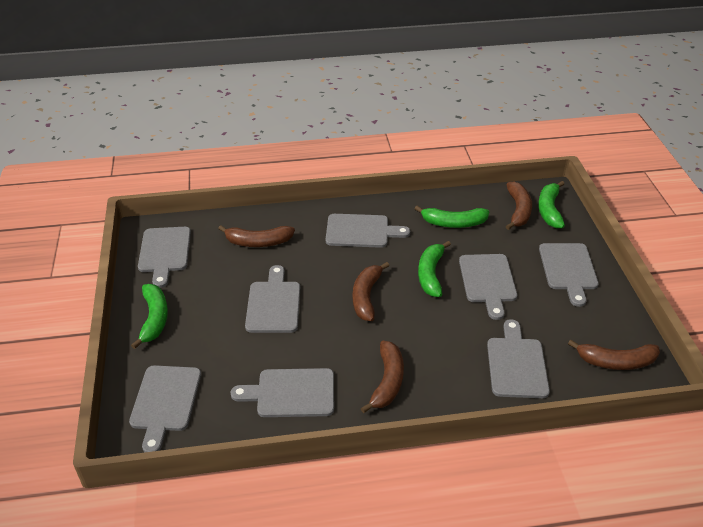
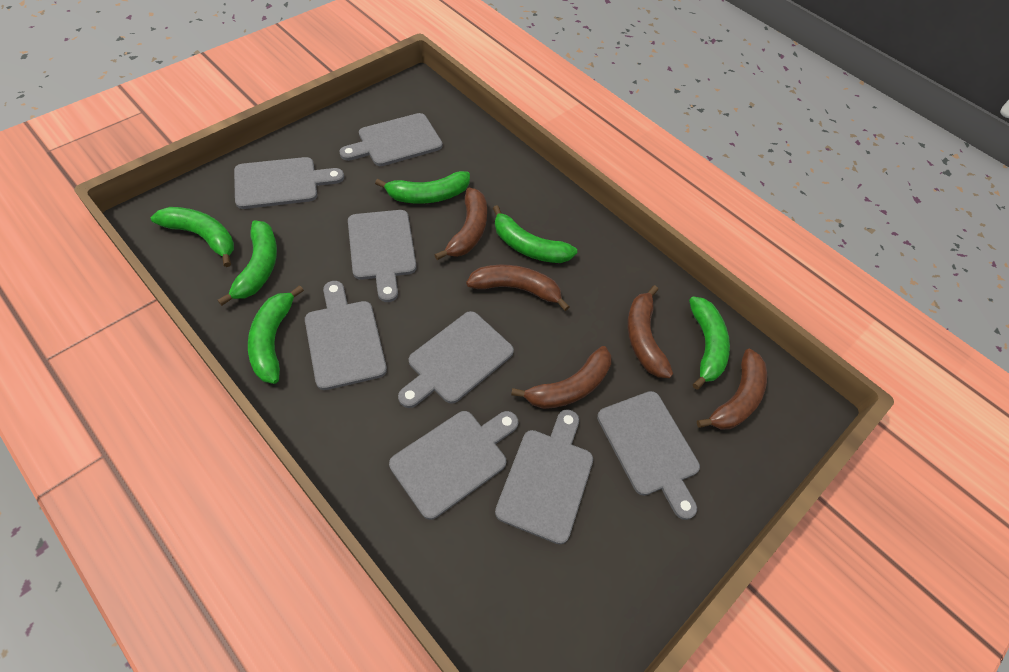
green banana: [131,284,168,349] [415,206,490,228] [418,241,451,297] [538,181,565,228] = 4 -> [151,207,234,267] [217,220,277,306] [248,285,304,384] [375,171,470,204] [493,205,577,263] [689,296,730,390] = 6

